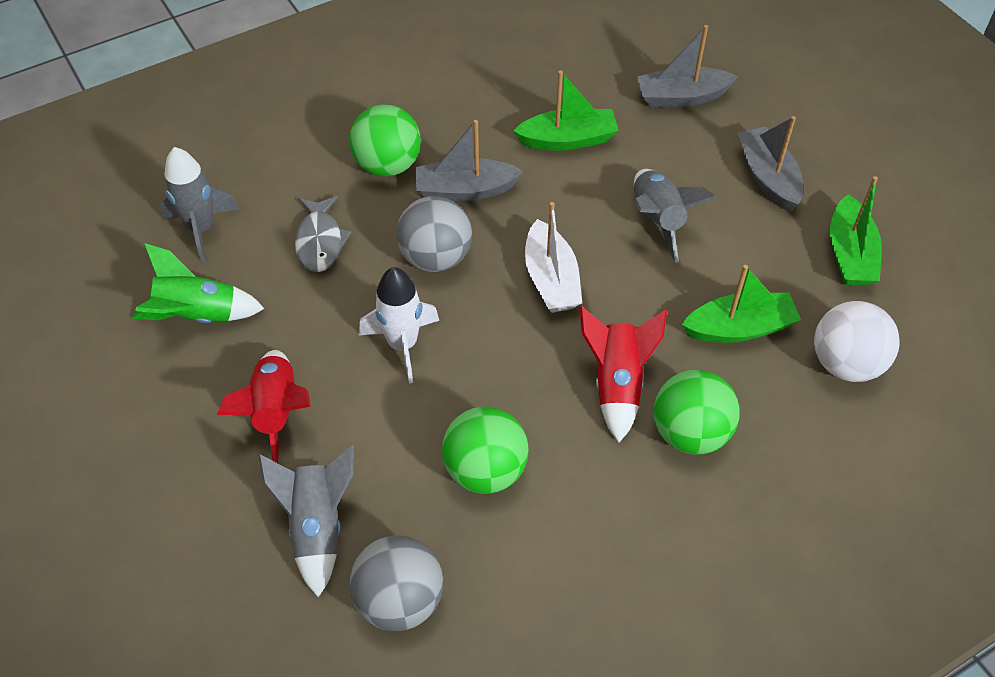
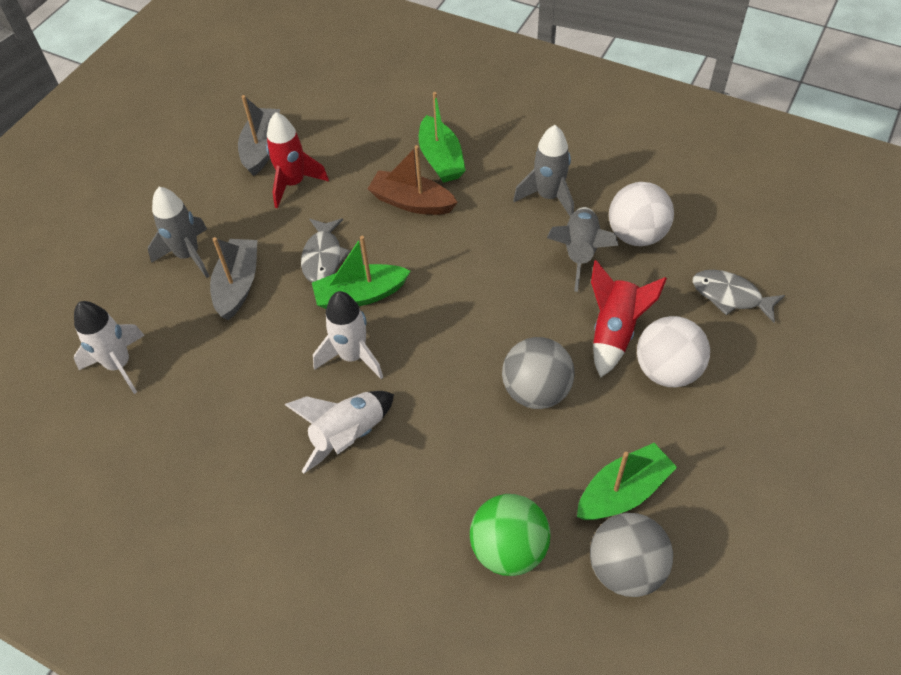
brown boat: none = 0 -> [367,145,458,215] = 1
green ball: [349,105,421,177] [442,407,529,494] [654,370,740,455] = 3 -> [470,494,550,576] = 1
green rocket: [132,243,265,323] = 1 -> none = 0
grey boat: [415,120,523,201] [637,25,738,107] [737,116,803,211] = 3 -> [210,237,257,320] [238,95,280,176] = 2
grey fish: [295,196,352,272] = 1 -> [301,218,350,283] [693,270,785,323] = 2
white ball: [814,301,900,382] = 1 -> [609,182,674,246] [637,316,710,387] = 2
white boat: [525,202,582,313] = 1 -> none = 0
white rocket: [359,267,439,384] = 1 -> [74,301,145,394] [285,391,394,473] [313,291,383,379] = 3

